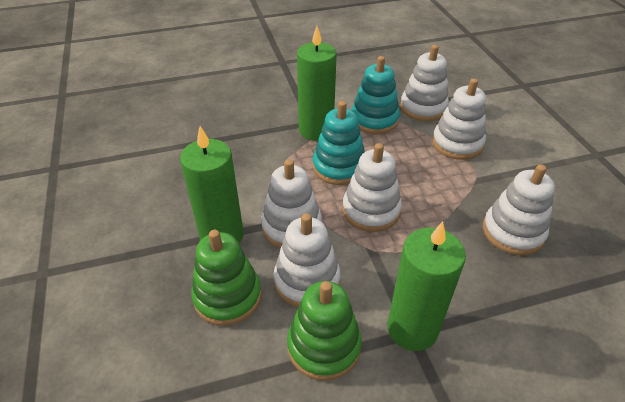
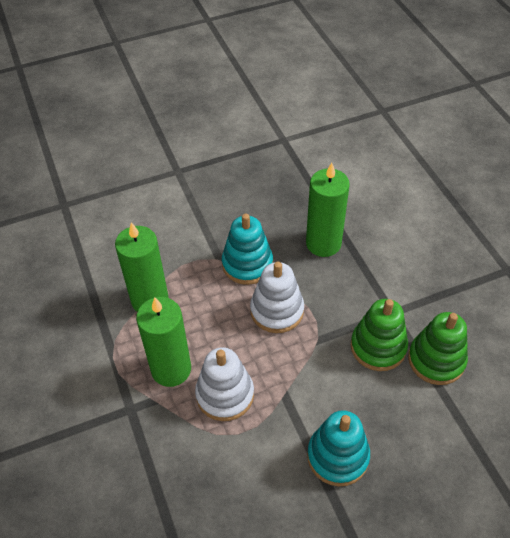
white stacking toy: [261,159,322,248] [274,213,341,307] [342,143,402,232] [400,45,449,122] [432,78,486,160] [483,164,555,255] = 6 -> [195,347,254,421] [250,262,304,333] = 2

